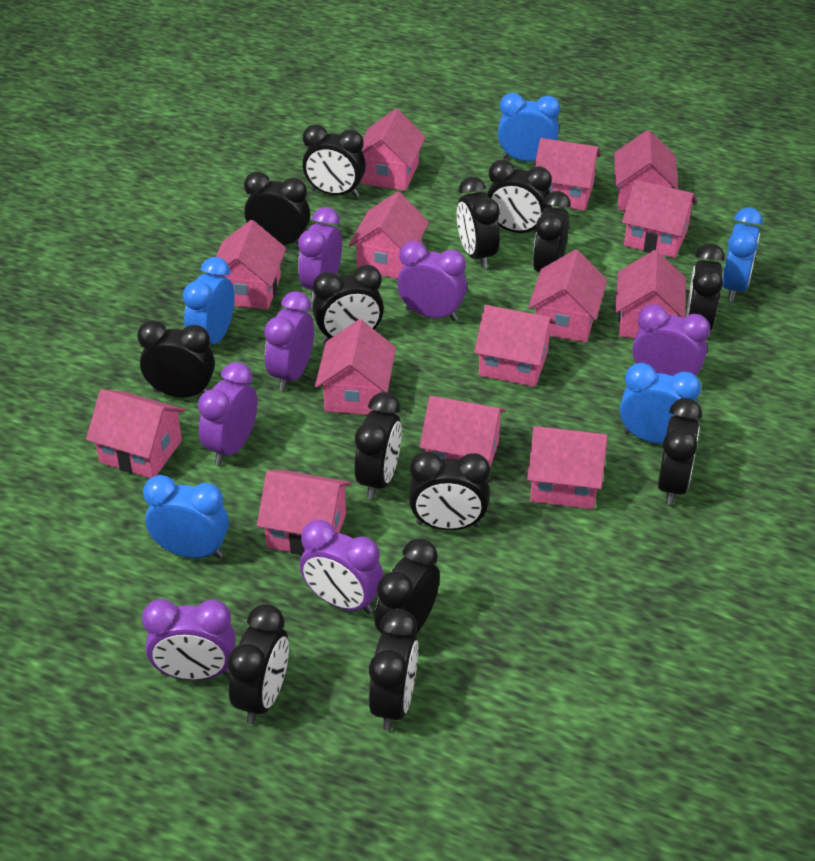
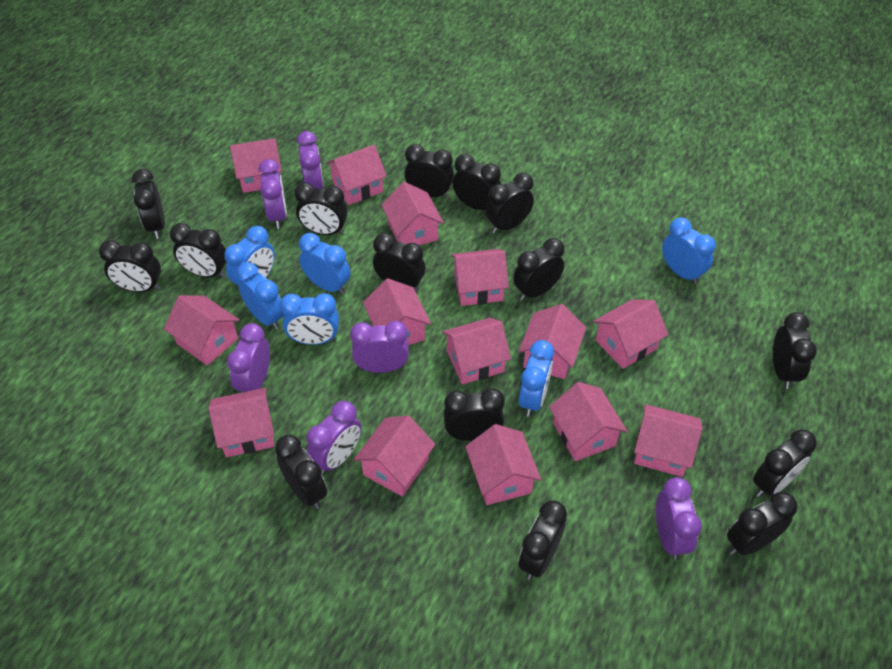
black clock: [137,320,215,397] [227,604,289,724] [244,172,310,245] [302,124,366,198] [313,265,384,344] [354,392,402,499] [369,609,418,731] [375,538,440,634] [409,451,490,530] [457,177,500,269] [487,160,552,233] [533,191,571,273] [658,398,702,505] [686,243,725,330] = 14 -> [99,240,161,292] [132,169,165,239] [170,223,226,278] [275,435,327,509] [294,182,348,235] [373,233,426,292] [404,144,454,199] [444,388,505,441] [453,154,501,210] [486,173,534,234] [513,238,564,301] [519,500,567,580] [727,492,798,555] [753,429,817,498] [773,312,817,389] = 15
blue clock: [143,475,229,558] [183,257,234,345] [498,93,560,161] [620,363,701,444] [722,208,763,302] = 5 -> [224,226,275,285] [236,262,284,330] [280,293,339,345] [299,233,351,295] [519,340,554,417] [662,217,716,285] = 6
purple clock: [142,599,235,681] [198,362,258,465] [264,291,314,391] [298,207,342,301] [300,520,383,614] [397,241,467,321] [632,304,710,376] = 7 -> [227,323,270,392] [259,159,287,229] [297,131,324,189] [307,401,362,474] [350,321,409,373] [656,477,702,560] = 6

